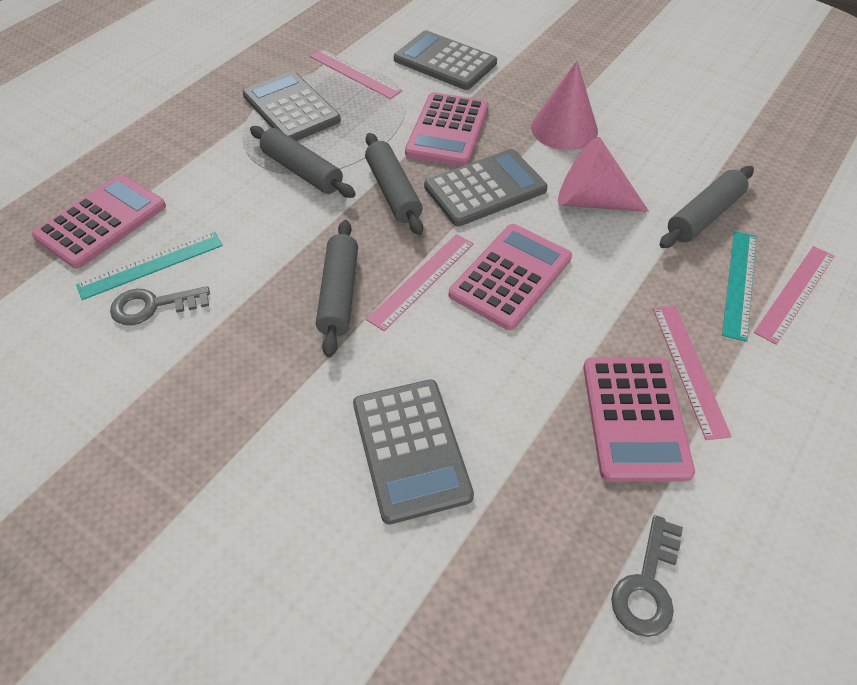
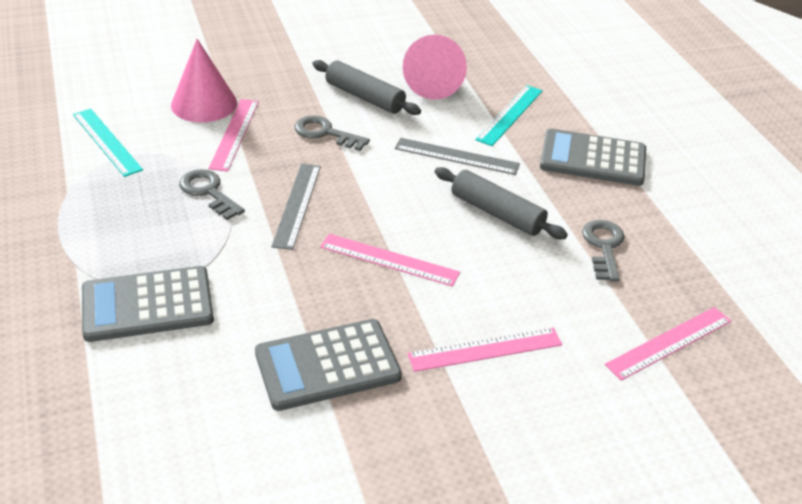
grey calculator: [243,71,341,141] [353,379,474,524] [394,30,497,90] [424,149,548,226] = 4 -> [82,266,214,342] [255,319,402,411] [540,129,646,186] = 3
grey key: [110,286,210,325] [611,515,683,637] = 2 -> [179,169,245,220] [295,115,370,151] [582,220,625,282] = 3
grey rolling pin: [250,126,356,198] [316,220,358,357] [365,133,423,235] [660,166,754,248] = 4 -> [312,60,421,115] [435,167,568,239] = 2
grey ruler: none = 0 -> [271,164,321,250] [395,138,520,175] = 2
pink calculator: [32,174,166,269] [405,92,489,167] [449,224,572,330] [583,358,695,482] = 4 -> none = 0

